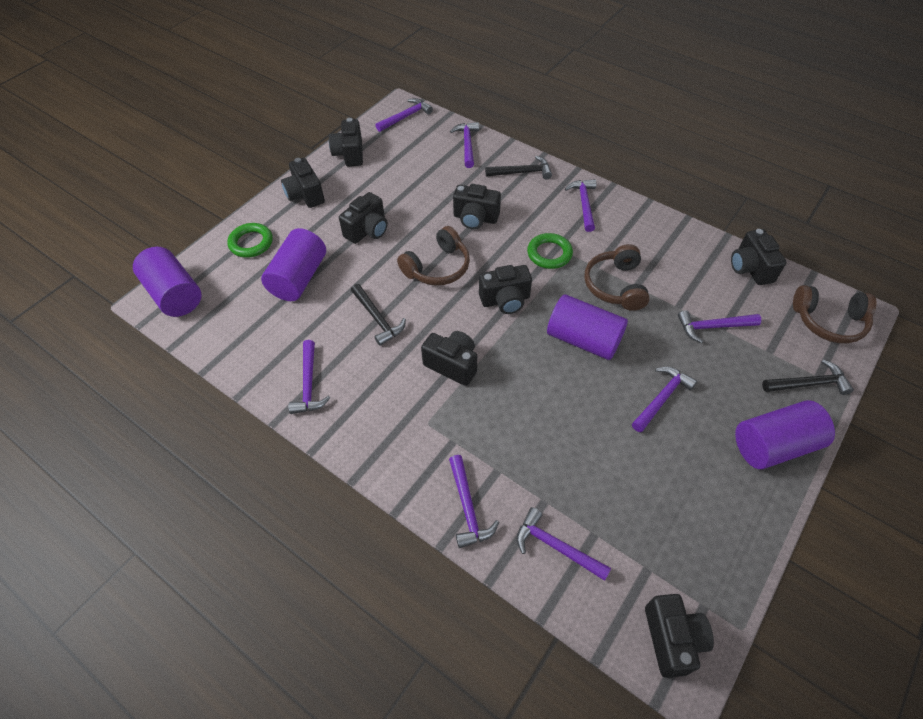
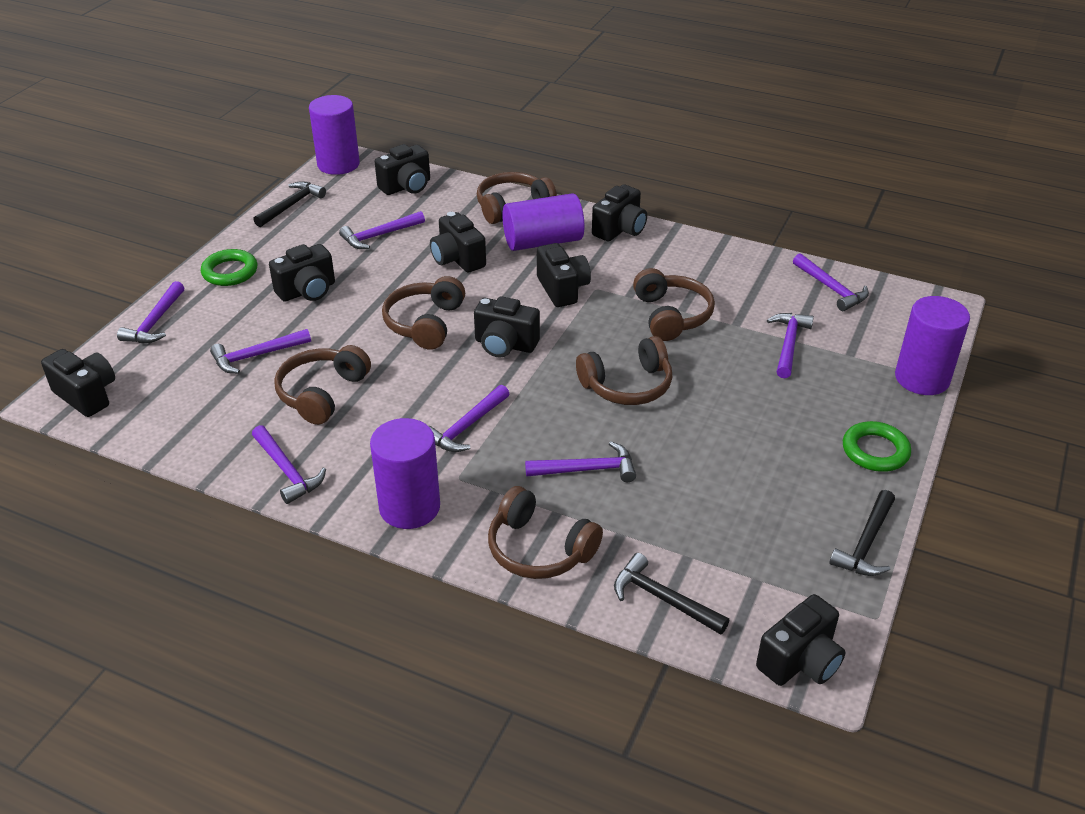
brown headphones: [397,226,470,286] [585,244,650,311] [793,285,877,343] = 3 -> [274,345,371,425] [382,276,465,350] [477,172,557,224] [488,486,603,579] [576,336,673,405] [633,268,715,341] = 6

